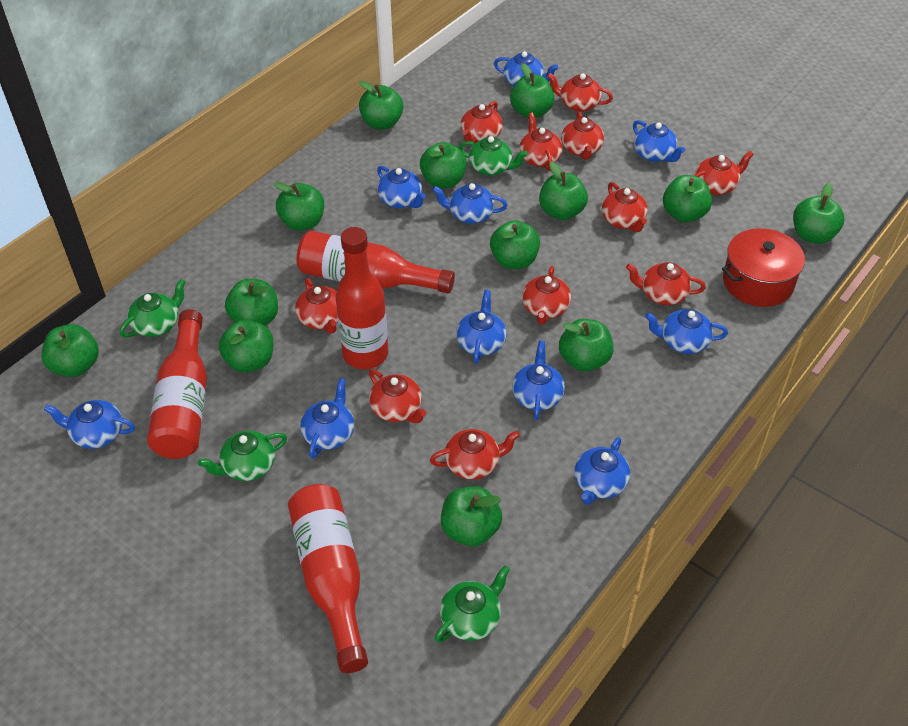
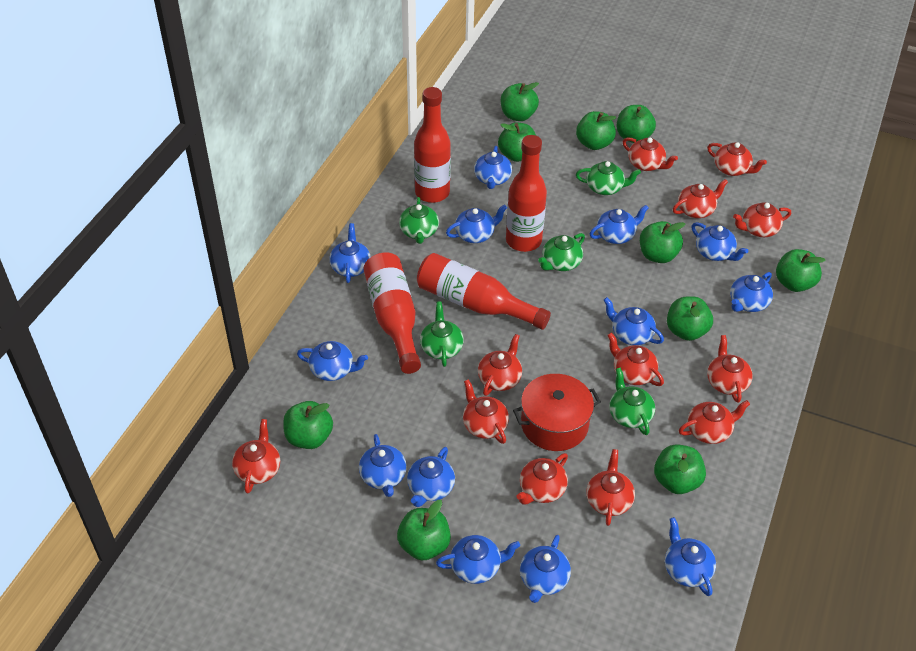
blue teapot: [44,400,135,449] [300,378,354,458] [377,166,426,208] [432,183,508,224] [456,290,506,364] [494,51,558,86] [512,341,565,420] [574,437,630,505] [633,120,685,162] [645,309,728,354] = 10 -> [297,341,368,381] [330,223,371,283] [359,434,407,497] [407,447,455,507] [436,535,520,584] [446,204,507,243] [474,146,512,189] [520,535,571,603] [590,205,649,244] [603,297,664,345] [665,517,716,596] [692,222,748,261] [730,272,773,312] = 13
green apple: [41,324,99,377] [219,320,274,373] [225,279,278,326] [274,182,324,231] [359,81,404,129] [420,142,467,188] [441,486,502,546] [490,220,540,269] [510,63,554,118] [539,162,588,220] [559,319,614,371] [663,175,712,222] [793,183,845,244] = 13 -> [283,401,333,449] [397,500,451,561] [498,122,536,162] [501,82,539,121] [576,111,616,150] [617,105,656,143] [640,221,685,263] [654,444,706,494] [667,296,713,341] [776,249,826,292] = 10
green teapot: [120,279,186,338] [198,430,287,481] [435,566,510,643] [458,136,528,176] = 4 -> [399,197,439,244] [420,301,464,367] [538,233,585,271] [576,161,641,195] [609,367,655,435] = 5
red teapot: [295,278,338,334] [369,369,426,423] [430,429,520,480] [461,101,503,143] [519,113,563,171] [522,266,571,324] [547,73,613,112] [561,112,604,160] [602,182,648,232] [626,262,706,305] [694,151,754,195] = 11 -> [232,419,280,494] [463,379,509,444] [478,334,522,396] [517,453,568,505] [586,449,635,526] [607,333,664,386] [623,137,678,171] [673,179,728,218] [679,400,750,444] [707,142,767,176] [707,335,753,403] [733,202,791,237] = 12

